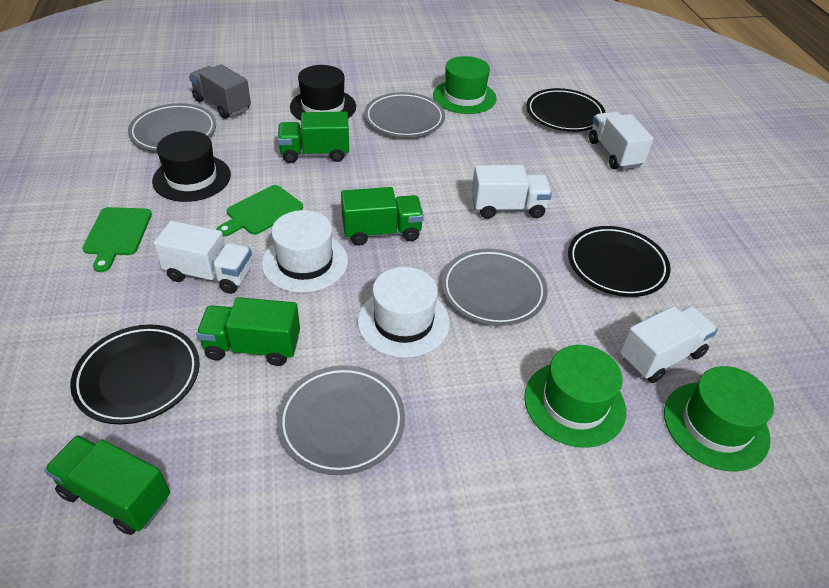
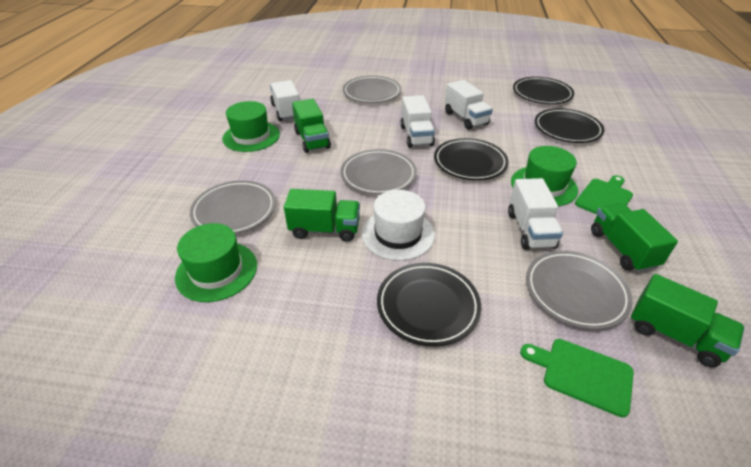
black hat: [152,131,231,202] [290,65,356,121] = 2 -> none = 0
black plate: [70,325,200,424] [526,88,605,132] [568,226,670,297] = 3 -> [377,263,481,346] [434,138,509,181] [513,77,574,104] [535,108,604,143] = 4
grey truck: [189,64,251,119] = 1 -> none = 0
white hat: [262,210,348,293] [358,267,450,358] = 2 -> [362,190,435,260] = 1

